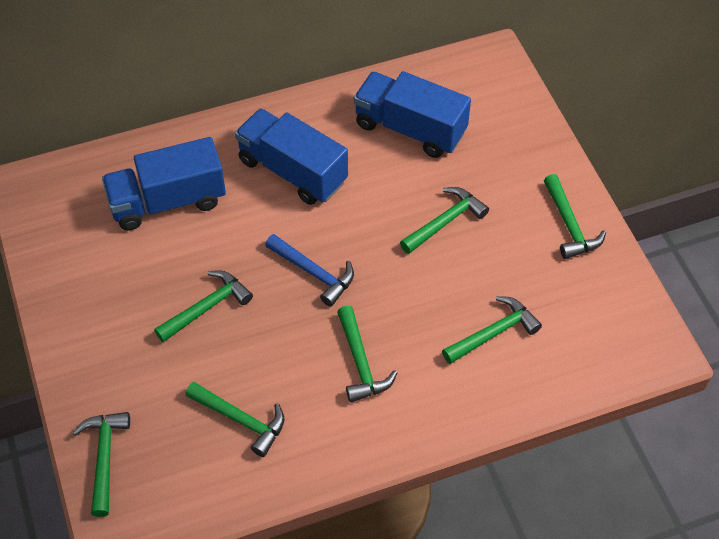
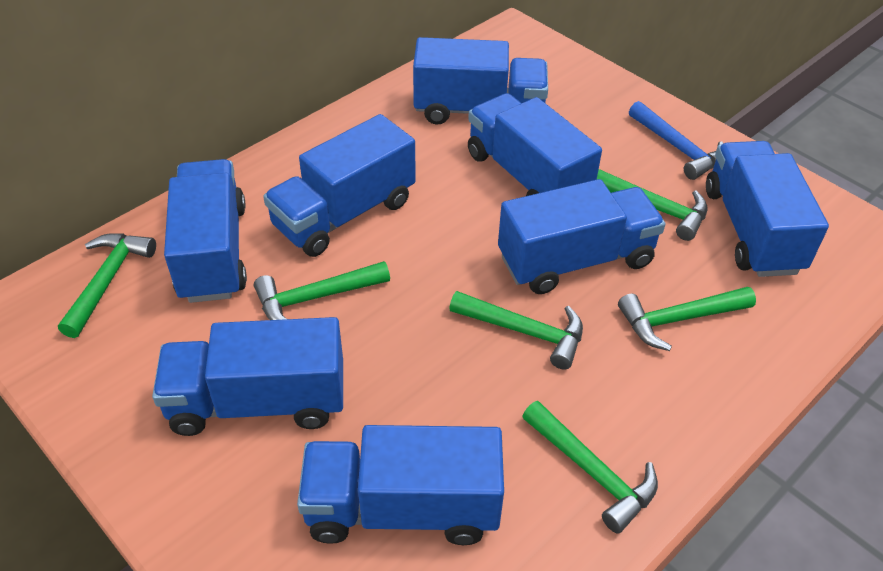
blue truck: [102,137,226,231] [235,108,348,205] [354,71,471,158] = 3 -> [152,317,343,436] [164,159,247,303] [263,114,416,257] [297,425,504,545] [413,37,548,125] [468,93,602,196] [498,179,665,294] [706,141,829,277] = 8
green hammer: [73,412,130,517] [154,270,253,342] [185,382,285,457] [337,306,397,402] [400,187,489,254] [442,296,542,364] [544,174,606,259] = 7 -> [58,233,156,338] [254,261,390,320] [449,291,583,370] [522,401,658,533] [597,169,708,241] [618,287,756,351] = 6

